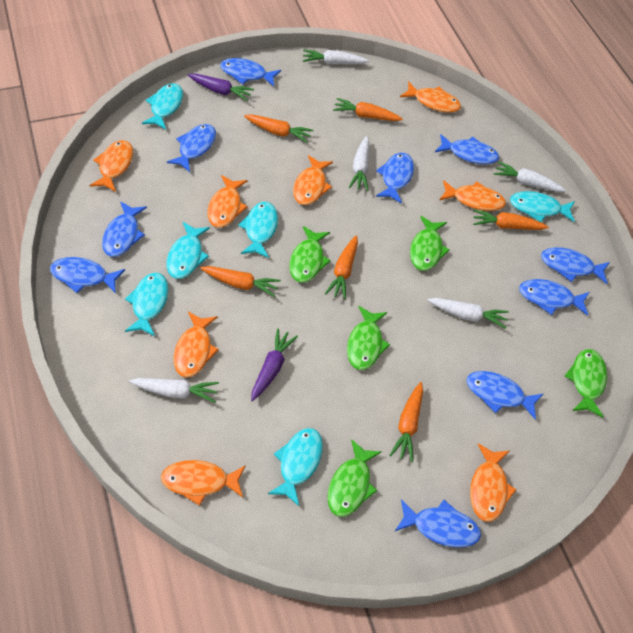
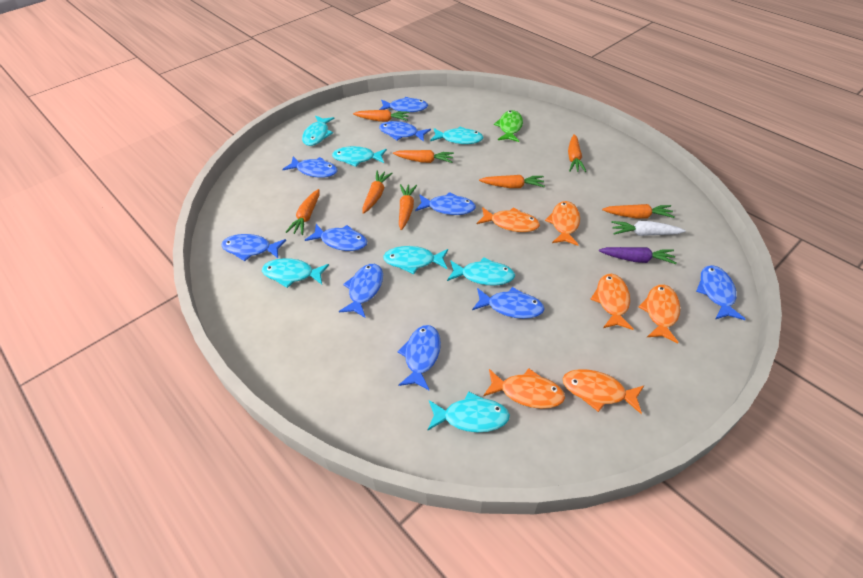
green fish: [289,226,331,283] [327,439,382,517] [347,306,390,370] [410,216,450,271] [565,349,607,418] = 5 -> [494,110,523,142] = 1
orange carrot: [200,266,281,297] [244,114,314,143] [325,236,358,300] [333,98,403,121] [389,382,423,462] [473,209,549,230] = 6 -> [286,189,320,235] [353,110,410,122] [362,171,393,214] [393,150,454,163] [399,184,417,230] [479,175,545,188] [568,134,587,172] [602,204,675,219] = 8
orange fish: [89,140,133,192] [161,460,246,506] [174,312,219,378] [207,175,248,228] [293,155,333,205] [400,81,461,113] [439,180,506,211] [470,443,516,522] = 8 -> [477,207,540,232] [483,368,565,409] [545,201,580,246] [563,369,644,414] [590,274,634,330] [638,284,680,343] = 6
purple carrot: [188,74,254,101] [251,328,298,401] = 2 -> [599,247,677,264] = 1
turquoise fish: [125,273,168,336] [142,83,183,130] [167,222,210,279] [238,202,278,258] [268,428,323,506] [510,191,575,222] = 6 -> [262,258,329,288] [302,116,335,146] [332,146,387,167] [383,246,448,274] [428,391,510,433] [430,126,484,144] [447,257,515,285] = 7
white carrot: [129,378,219,403] [303,50,369,64] [349,136,369,191] [427,298,509,329] [494,161,566,192] = 5 -> [611,221,686,236] = 1

